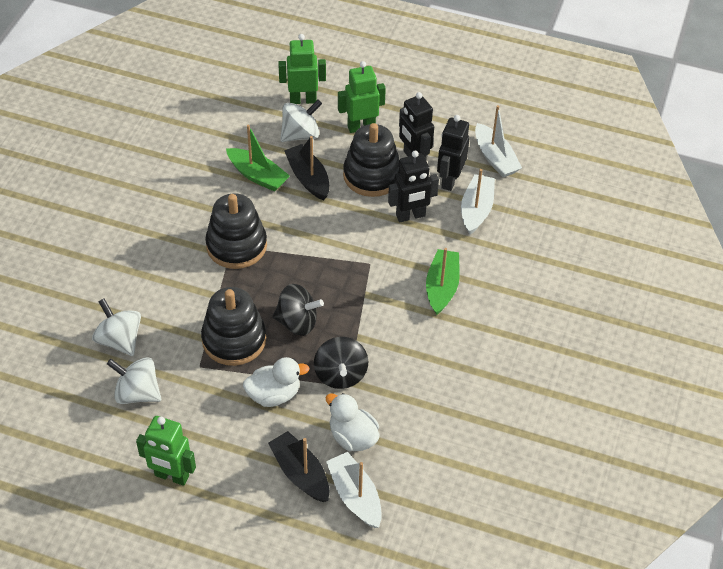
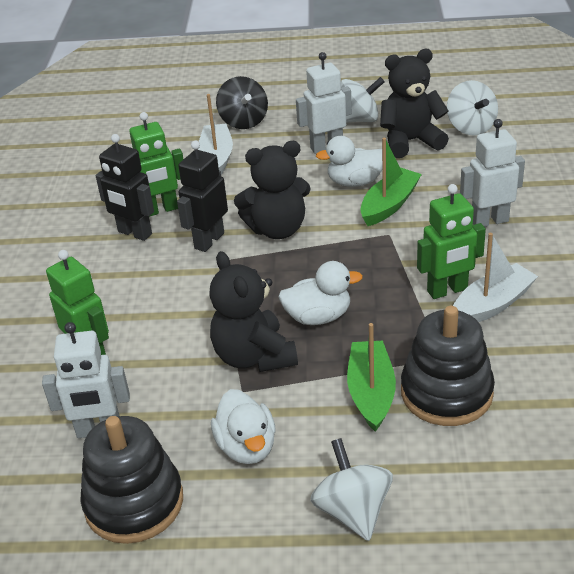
black boat: [268,431,329,502] [284,136,330,200] = 2 -> none = 0
black robot: [388,151,439,222] [399,92,434,159] [437,115,469,191] = 3 -> [96,134,154,241] [177,141,228,252] = 2
black spinning top: [273,284,324,336] [314,337,368,389] = 2 -> [216,76,268,129] = 1
black stacking toy: [201,287,266,366] [205,193,267,269] [343,123,399,197] = 3 -> [80,416,183,544] [401,306,495,426] = 2
black teddy bear: none = 0 -> [209,251,298,372] [234,141,311,239] [380,49,449,158] = 3
white boat: [326,452,382,528] [461,169,495,235] [475,105,522,177] = 3 -> [198,94,233,175] [453,233,538,322] = 2
white duck: [243,357,310,407] [325,393,380,451] = 2 -> [211,389,276,464] [279,261,363,325] [316,136,382,187] = 3
white robot: none = 0 -> [42,322,130,438] [296,52,352,154] [460,119,525,227] = 3

